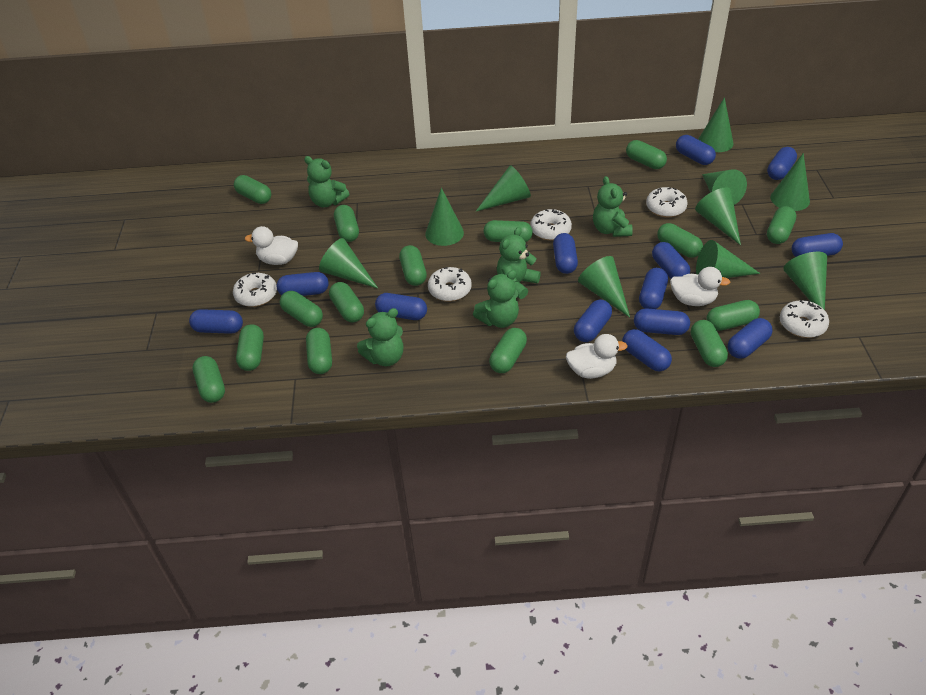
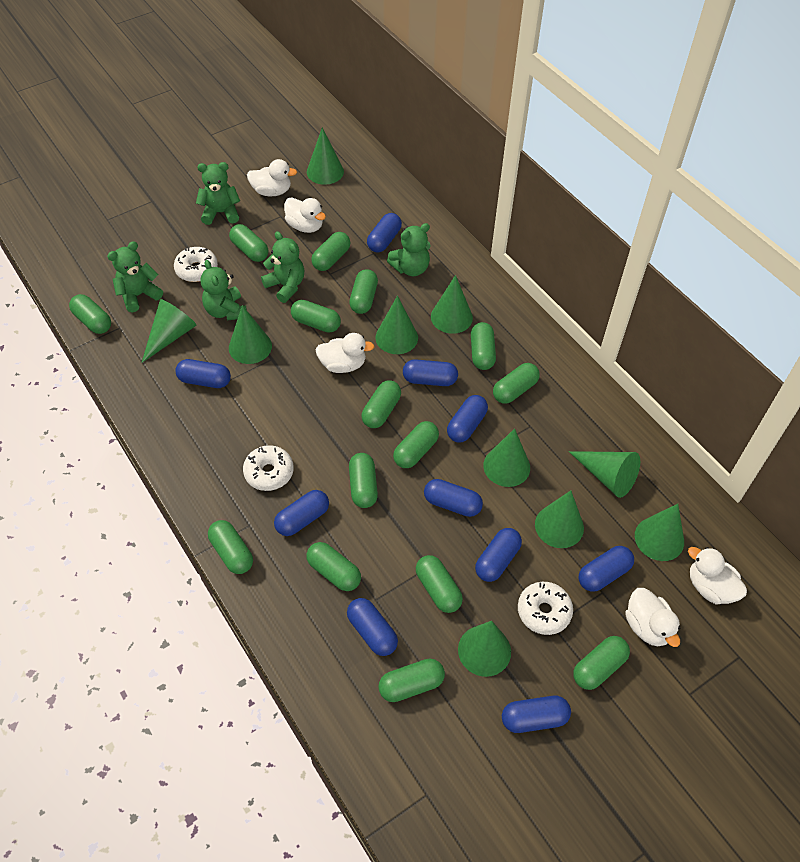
blue capsule: [189,309,243,334] [277,272,329,296] [375,293,427,320] [553,233,578,274] [574,300,612,342] [622,329,672,372] [634,309,690,335] [639,268,668,309] [652,242,690,279] [676,135,716,165] [728,318,773,359] [767,147,797,180] [792,233,843,257] = 13 -> [175,359,231,388] [274,490,329,536] [347,598,398,656] [367,213,402,252] [403,359,458,386] [424,479,483,517] [447,395,488,442] [475,528,522,582] [502,696,571,733] [578,546,634,592] = 10
white donut: [233,273,277,307] [428,267,472,301] [530,209,572,241] [646,187,688,217] [780,300,829,338] = 5 -> [174,247,218,282] [243,445,294,491] [518,582,573,635] = 3
white duck: [245,226,298,265] [566,334,628,379] [670,267,730,306] = 3 -> [247,159,297,196] [284,197,326,233] [315,333,375,373] [625,588,681,647] [688,547,747,604] = 5

